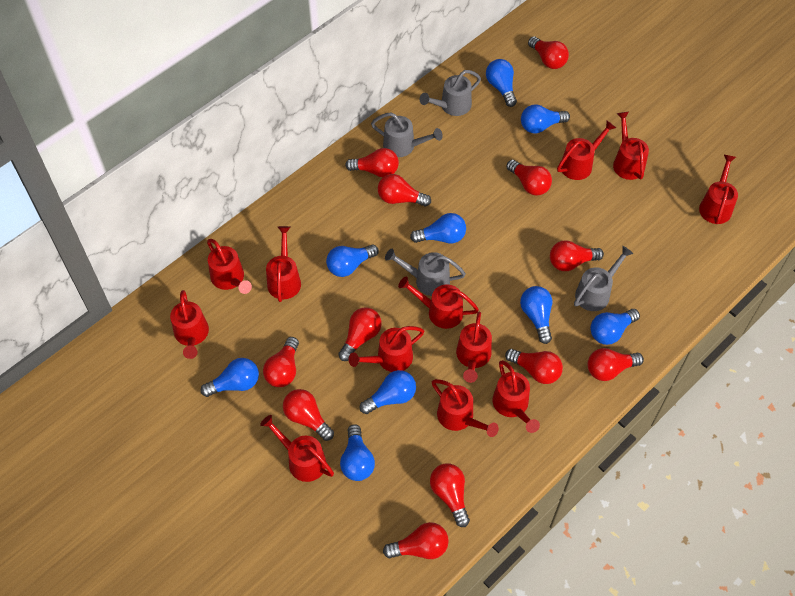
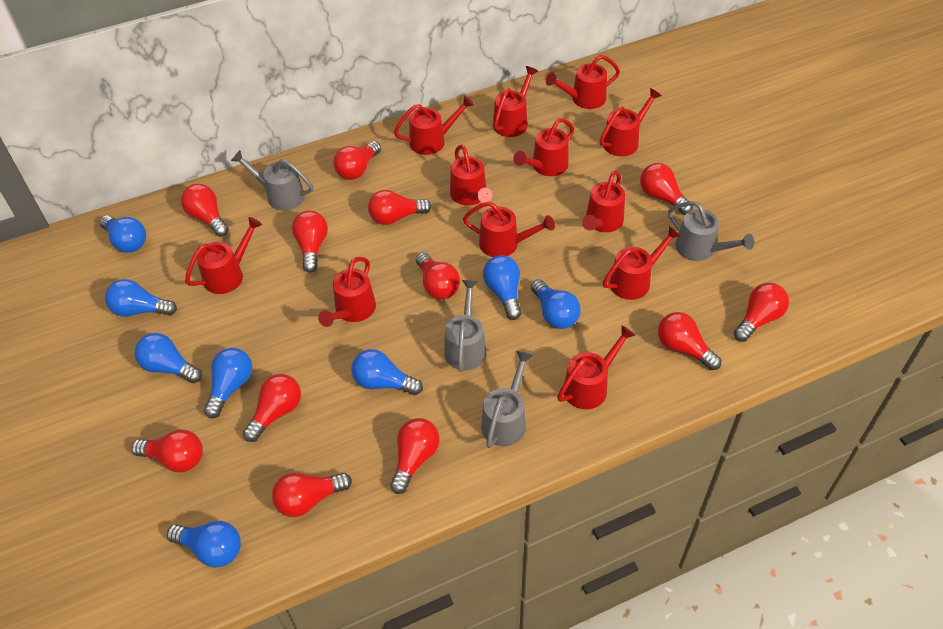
blue light bulb: [200,358,259,397] [326,244,379,277] [340,424,375,481] [360,370,416,414] [410,213,466,243] [486,59,517,107] [520,286,552,344] [521,104,570,133] [590,309,640,345] = 9 -> [100,215,146,253] [105,279,177,317] [134,333,202,383] [167,521,241,568] [204,348,252,418] [351,349,423,395] [483,255,522,320] [531,279,581,329] = 8

